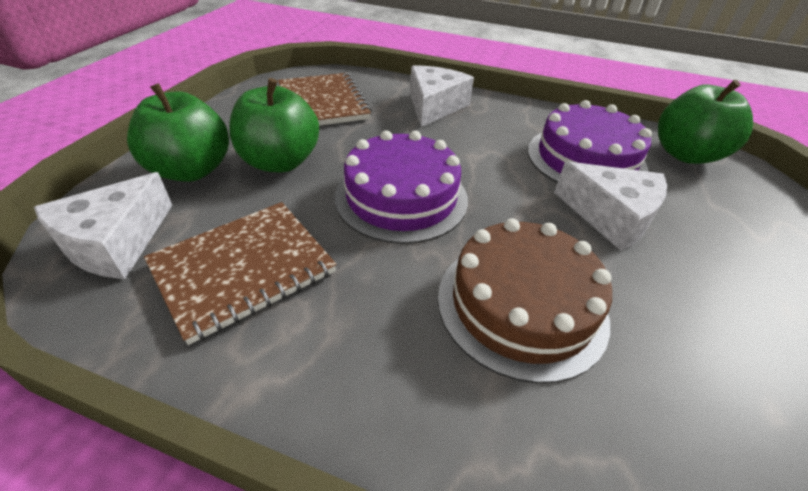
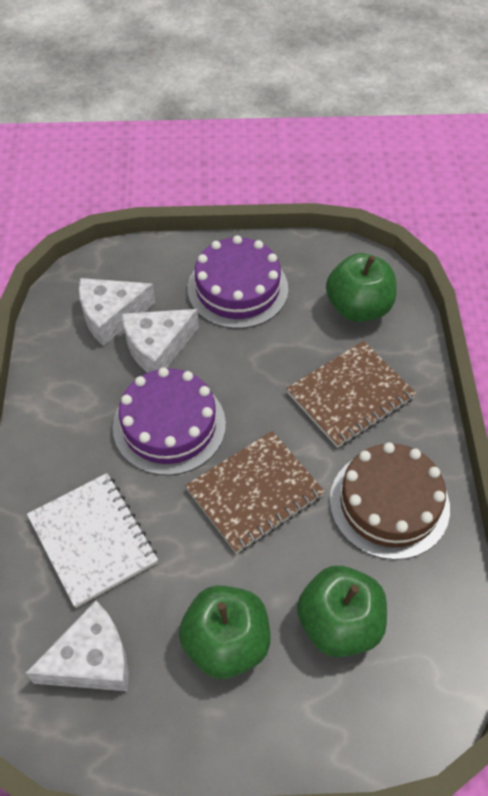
white notebook: none = 0 -> [27,473,158,608] = 1

